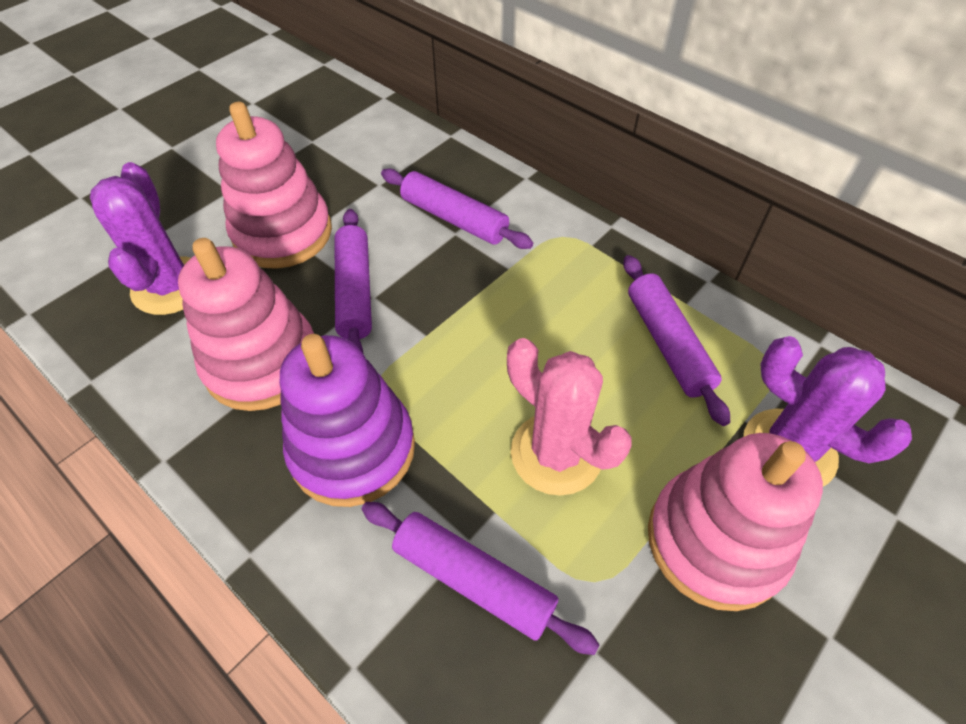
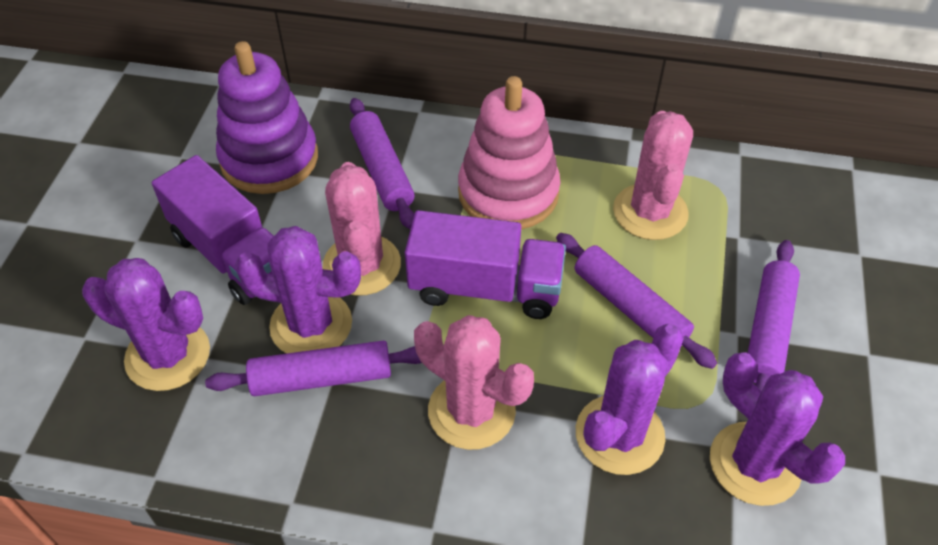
pink cactus: [507,338,632,496] = 1 -> [322,162,401,296] [414,315,534,450] [613,111,693,240] = 3
pink stacking toy: [178,238,314,411] [216,102,332,269] [648,433,823,611] = 3 -> [458,76,561,229] = 1
purple cactus: [90,162,191,315] [743,336,912,487] = 2 -> [82,258,210,391] [235,226,361,353] [576,324,684,475] [710,352,845,506] = 4
purple truck: none = 0 -> [152,155,273,305] [405,210,566,319] = 2

